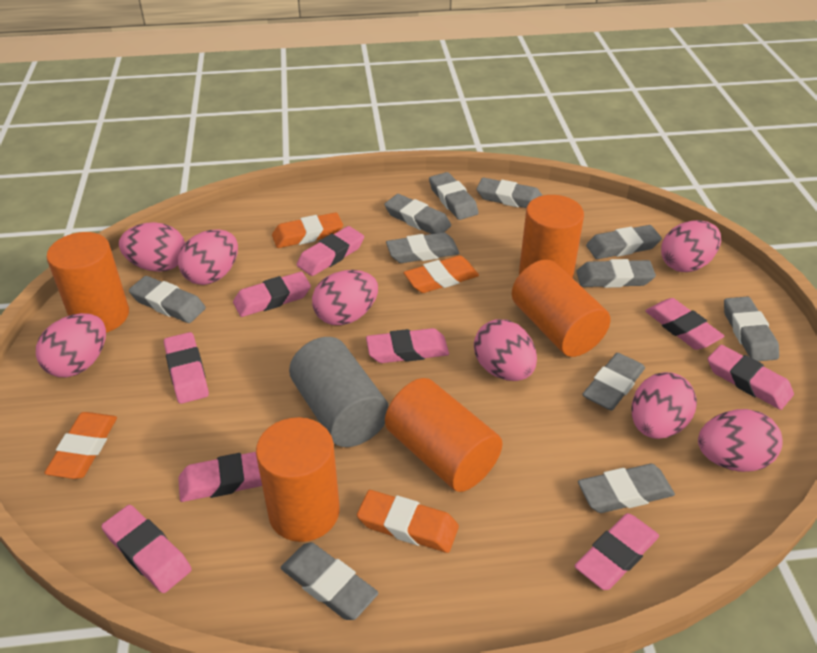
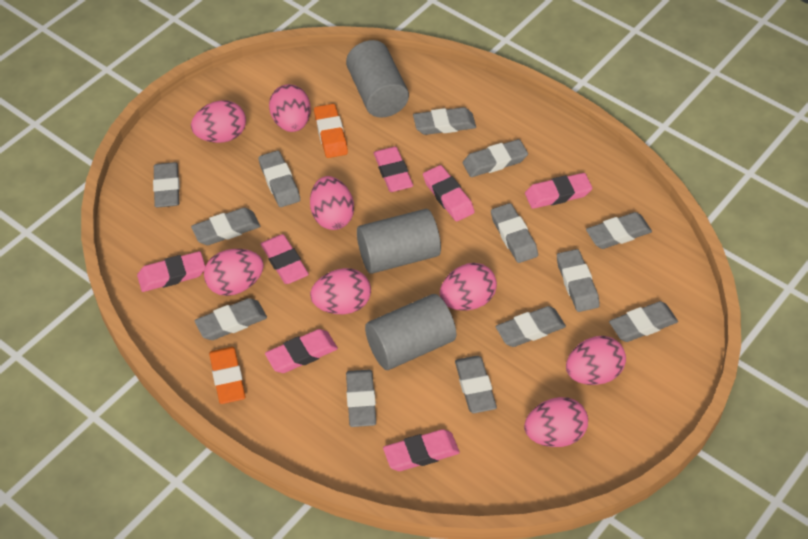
grey cylinder: [289,337,389,447] = 1 -> [346,40,409,118] [357,209,441,274] [365,294,456,370] = 3
grey eraser: [129,276,206,323] [281,542,378,620] [384,194,451,234] [386,232,459,263] [429,172,479,220] [476,177,543,208] [576,259,656,288] [578,464,675,513] [582,353,645,410] [586,225,662,259] [724,297,779,361] = 11 -> [153,162,180,208] [191,208,260,245] [195,298,267,340] [258,151,300,207] [346,370,376,427] [413,107,476,135] [455,356,497,413] [463,139,528,177] [491,203,538,263] [496,306,566,347] [557,249,600,312] [586,212,652,249] [609,301,678,342] = 13
orange cylinder: [47,232,129,333] [256,417,340,542] [385,378,502,492] [512,259,610,357] [519,195,584,278] = 5 -> none = 0
orange eraser: [44,412,117,479] [272,212,343,248] [357,490,459,553] [404,255,479,293] = 4 -> [209,347,246,404] [314,104,348,158] = 2
pink eraser: [101,505,192,593] [164,332,209,404] [178,452,262,502] [233,272,311,317] [297,226,364,276] [366,328,449,363] [575,513,659,590] [645,298,724,350] [708,345,794,410] = 9 -> [137,251,205,292] [261,234,309,284] [265,329,338,373] [374,147,413,192] [383,429,460,471] [423,165,475,221] [525,173,592,209] = 7

